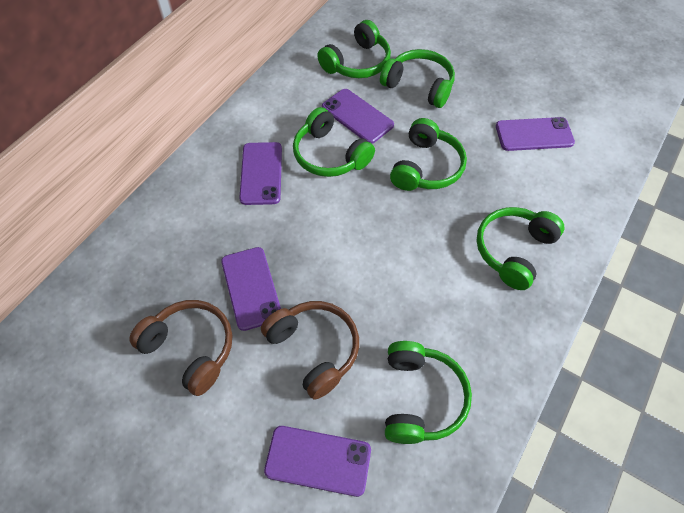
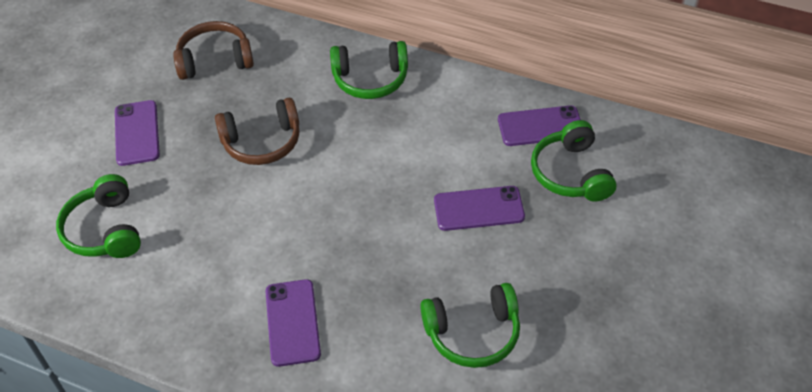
green headphones: [293,107,375,177] [317,20,391,78] [380,49,455,108] [385,341,472,444] [390,118,467,191] [476,207,564,290] = 6 -> [56,174,141,258] [330,41,408,99] [420,283,520,368] [531,120,616,202] = 4
purple phone: [221,247,281,331] [239,142,282,205] [264,426,371,497] [322,89,394,144] [496,117,575,151] = 5 -> [115,100,160,166] [265,279,321,367] [434,186,525,231] [498,105,581,146] = 4

